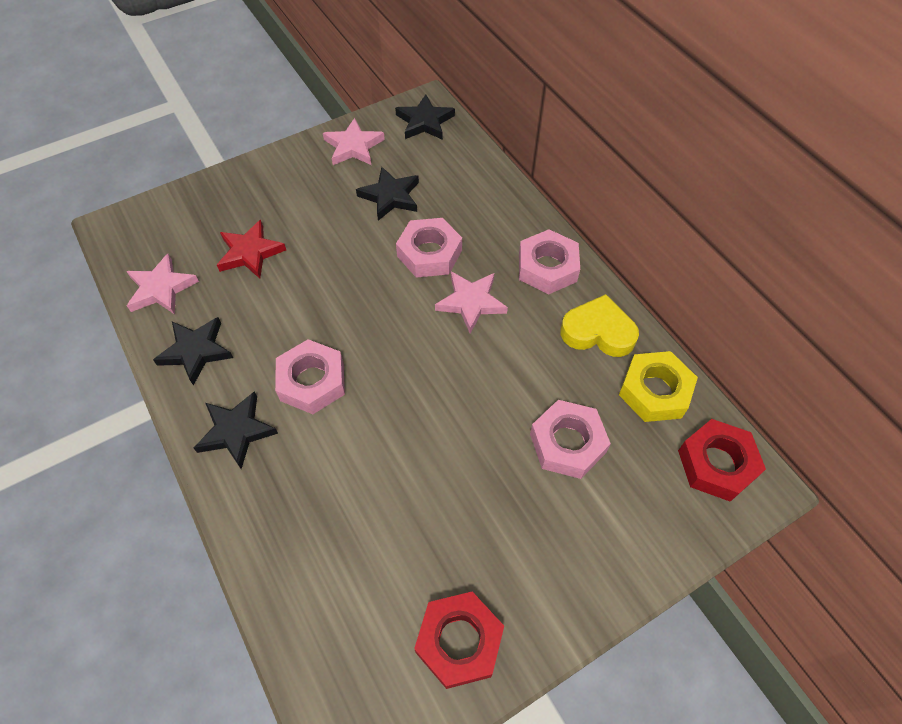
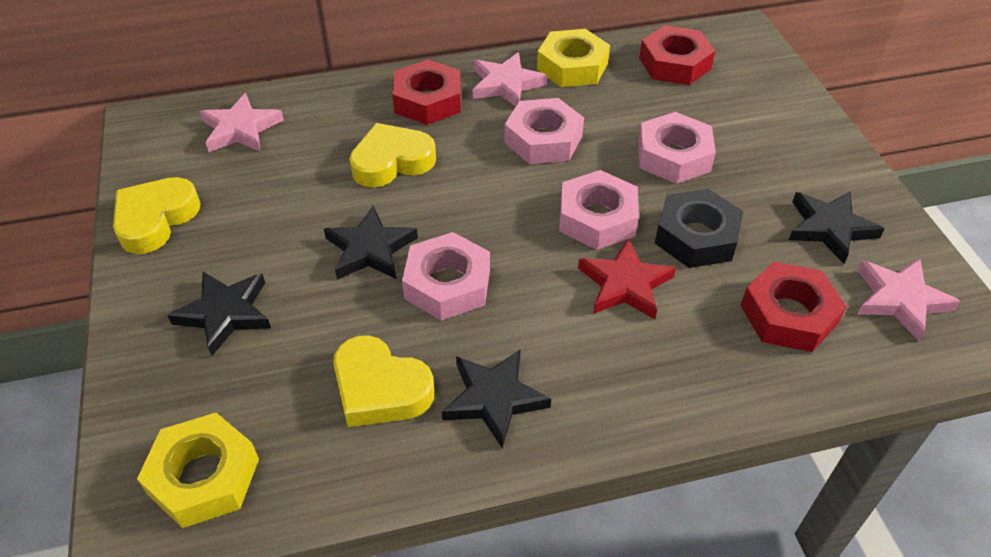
black nut: none = 0 -> [655,189,744,268] = 1
red nut: [414,592,504,689] [678,419,766,502] = 2 -> [392,59,461,125] [639,25,715,85] [741,262,847,352] = 3
yellow heart: [560,294,639,357] = 1 -> [113,177,201,254] [333,335,434,427] [349,123,436,188] = 3
yellow nut: [619,351,698,422] = 1 -> [137,413,259,528] [537,29,610,87] = 2

